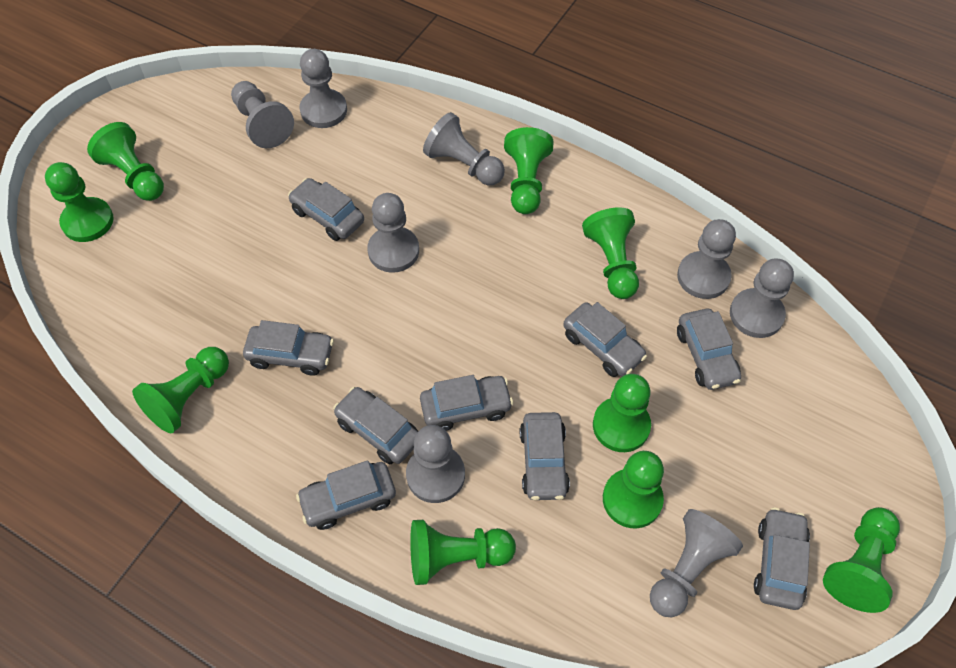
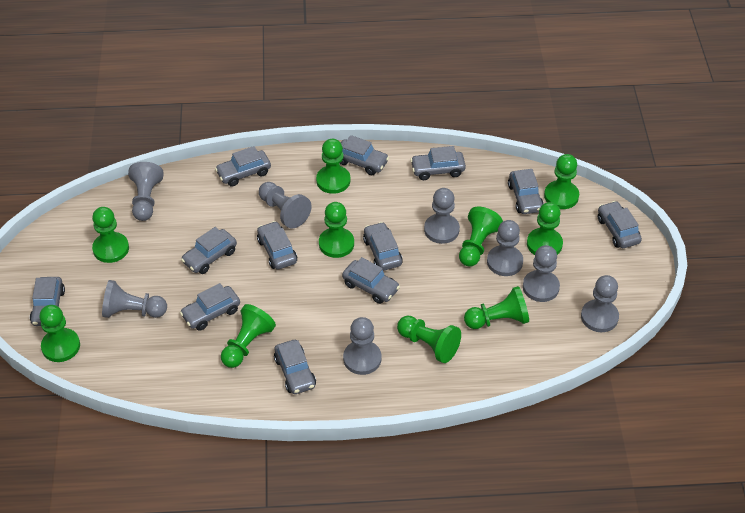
green pawn: [45,162,114,242] [87,122,164,201] [132,347,229,433] [410,520,516,585] [504,127,554,214] [582,207,639,299] [593,374,651,452] [603,451,664,528] [823,507,900,613] = 9 -> [39,305,80,362] [92,207,129,263] [221,304,276,368] [316,139,350,194] [319,202,354,258] [397,316,461,363] [459,207,503,267] [464,286,529,329] [527,202,563,255] [544,154,579,209] = 10
grey car: [243,320,334,376] [288,178,364,241] [296,460,396,530] [333,387,418,464] [420,375,513,431] [520,412,570,500] [563,302,647,377] [677,309,741,390] [754,508,810,610] = 9 -> [30,277,65,326] [180,283,240,331] [181,227,237,274] [215,146,271,187] [257,221,297,270] [274,340,316,394] [340,135,389,175] [342,257,400,304] [363,222,403,271] [410,146,466,180] [508,169,544,214] [598,201,642,248] = 12

